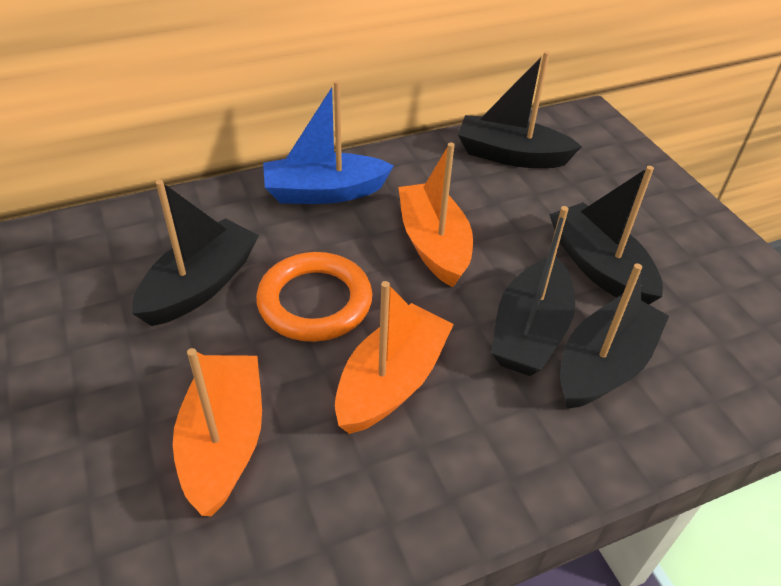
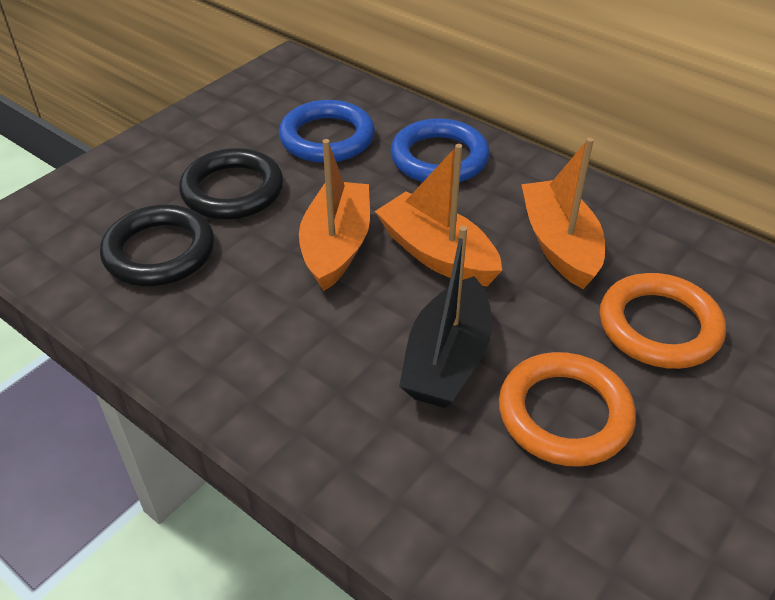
black boat: [132,180,259,326] [458,51,582,168] [491,206,575,376] [549,166,663,304] [560,263,669,409] = 5 -> [399,226,492,408] = 1
black ring: none = 0 -> [100,205,214,286] [179,148,283,219] = 2
blue boat: [263,80,394,204] = 1 -> none = 0
blue ring: none = 0 -> [279,100,375,163] [391,118,490,182] = 2
orange ring: [256,252,372,342] = 1 -> [499,352,636,467] [600,273,726,369] = 2

